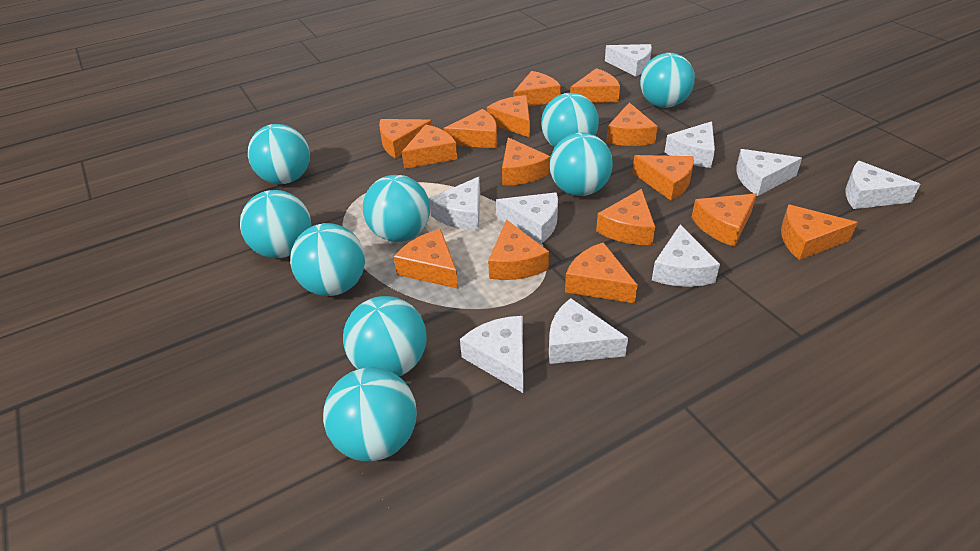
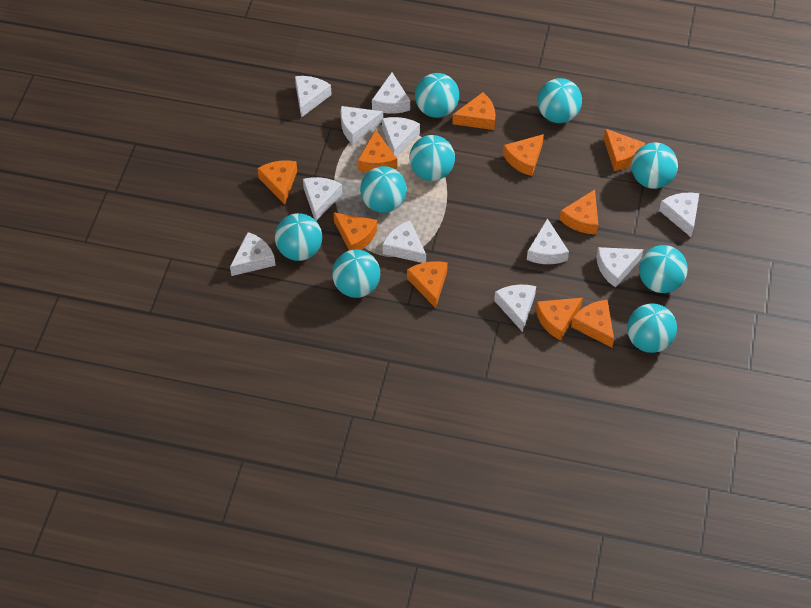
orange cheese: [379,119,432,159] [394,229,458,289] [402,124,457,169] [443,109,497,149] [487,95,530,137] [488,219,549,280] [502,137,551,185] [513,71,561,106] [565,242,638,303] [570,68,620,103] [596,189,655,245] [606,102,658,146] [632,155,694,200] [692,193,757,247] [781,204,858,260] = 15 -> [257,160,297,204] [333,212,377,251] [358,130,397,172] [407,261,448,308] [452,92,495,130] [503,134,544,176] [536,298,583,340] [560,189,598,234] [571,300,614,348] [603,129,645,171] = 10
white cheese: [429,177,480,230] [460,316,523,393] [496,192,558,244] [549,298,628,364] [605,44,652,77] [652,225,720,287] [665,121,715,168] [736,149,802,196] [845,161,920,209] = 9 -> [230,232,276,276] [295,76,332,118] [303,177,343,221] [341,106,383,144] [372,72,410,114] [382,117,420,158] [383,220,426,263] [494,285,536,332] [527,219,569,264] [596,247,644,288] [659,192,699,237] = 11

